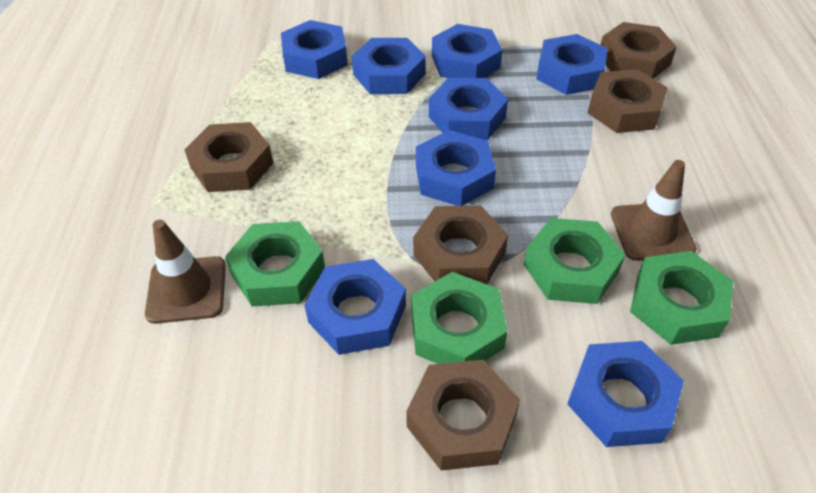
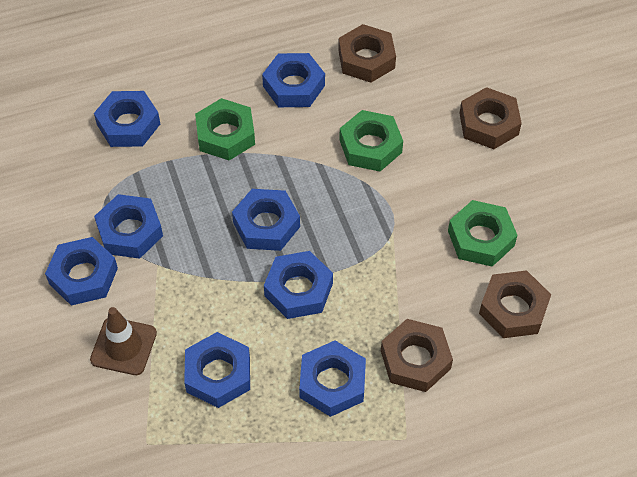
brown nut: [184,122,273,192] [406,360,520,471] [413,205,508,284] [587,69,668,133] [601,22,677,79] = 5 -> [338,24,396,83] [381,319,453,392] [459,87,522,149] [479,270,551,338] = 4
brown traffic cone: [145,220,226,324] [611,160,697,261] = 2 -> [90,307,157,375] = 1
green nut: [225,221,325,306] [411,272,507,364] [524,218,625,304] [630,251,734,345] = 4 -> [195,98,255,160] [339,110,403,171] [448,200,517,267] = 3

